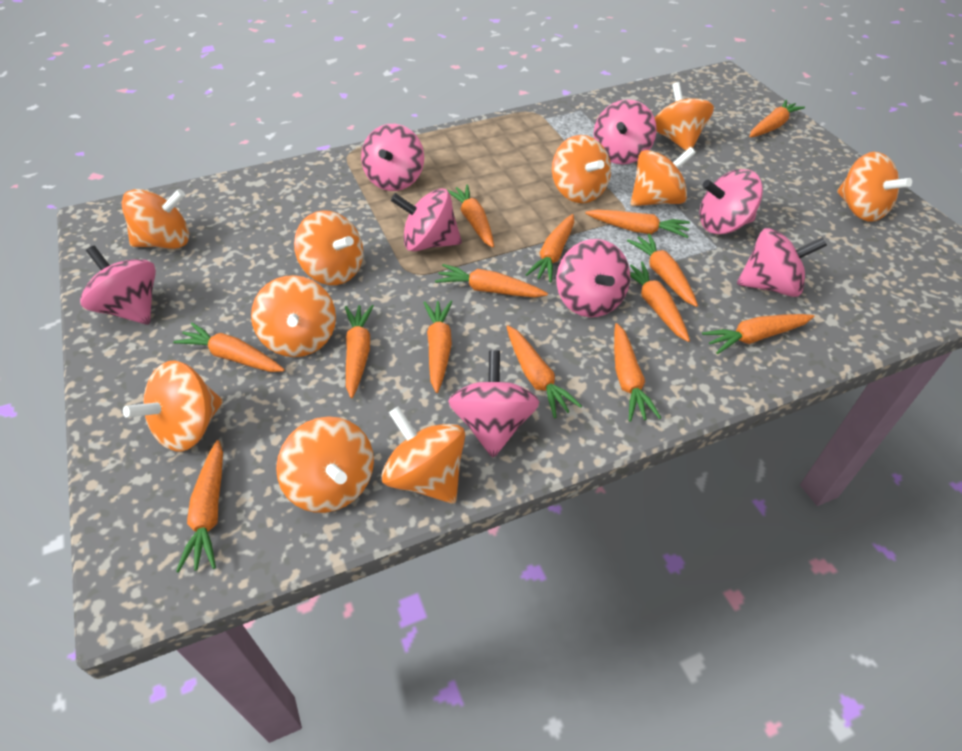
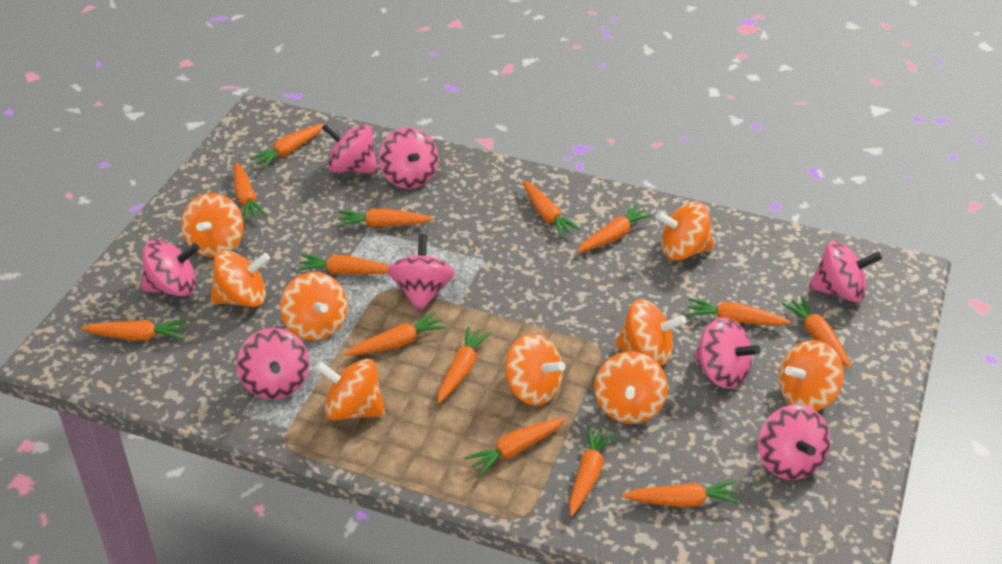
orange spinning top: [121,189,189,249] [123,360,223,452] [251,275,336,357] [276,416,374,513] [294,210,363,285] [381,406,465,504] [552,135,611,203] [631,147,696,206] [655,82,714,151] [837,152,912,222] = 10 -> [181,193,244,257] [210,250,270,307] [280,272,347,341] [315,359,385,420] [505,333,565,406] [594,351,668,424] [615,299,686,366] [655,202,714,261] [778,340,844,411] = 9

